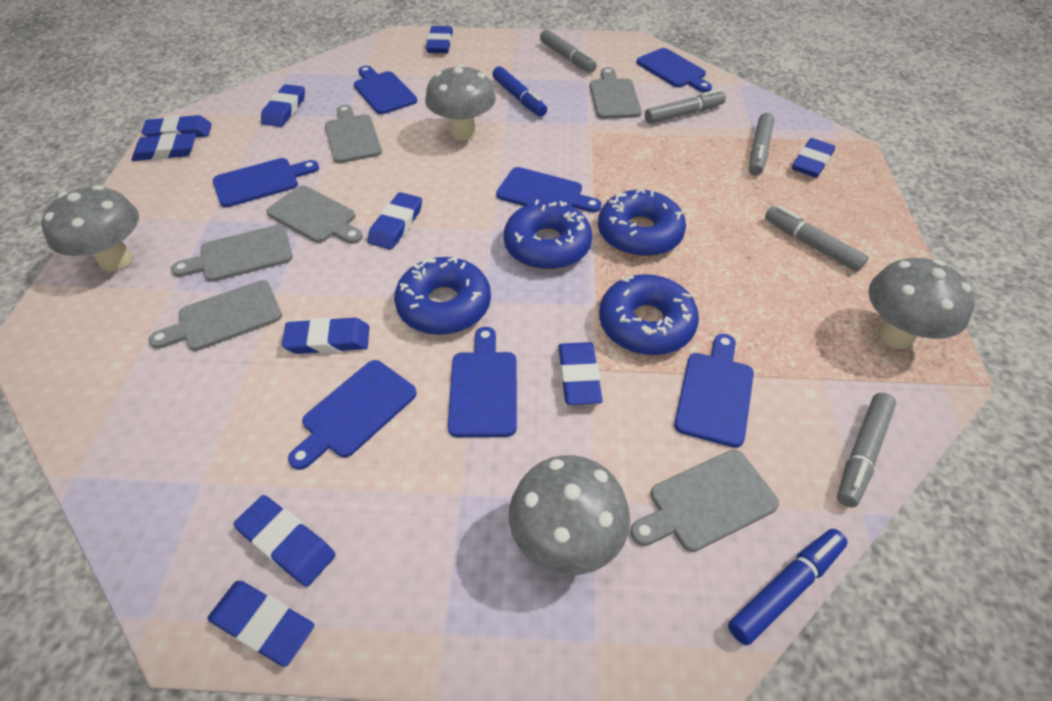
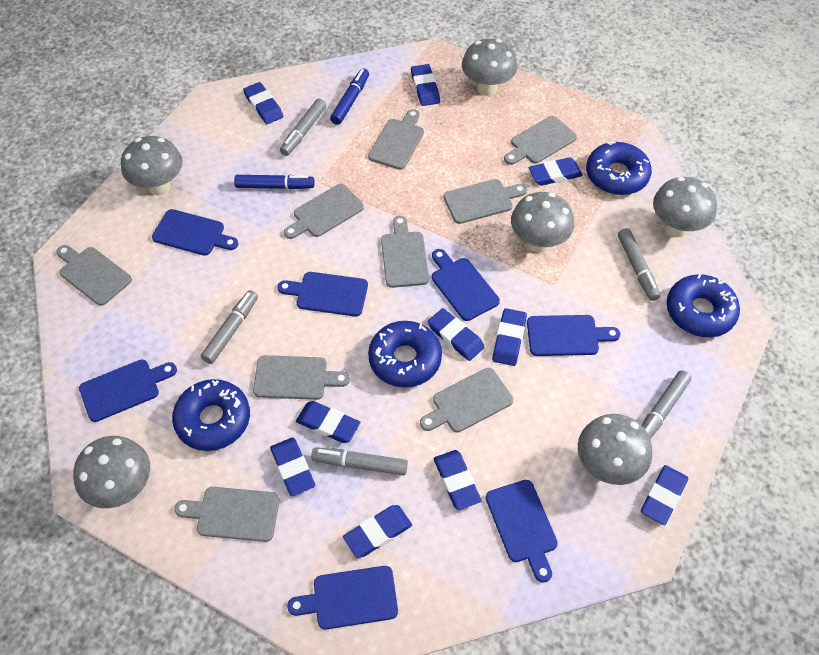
grey cutting board: [149,280,282,351] [171,225,293,282] [266,186,363,244] [325,105,382,163] [590,67,642,119] [630,450,779,552] = 6 -> [56,245,132,306] [174,487,280,542] [253,355,350,400] [284,184,364,239] [368,109,424,170] [381,216,429,288] [420,368,513,433] [444,179,527,224] [504,116,577,165] = 9
grey mushroom: [41,185,139,272] [425,64,496,140] [509,455,630,575] [868,258,975,349] = 4 -> [73,436,150,508] [121,136,183,195] [462,39,518,96] [511,192,574,253] [578,414,652,485] [653,177,717,237] = 6

